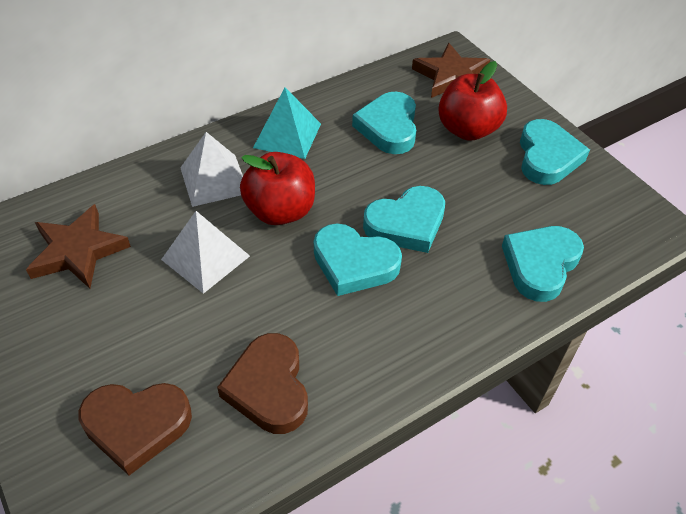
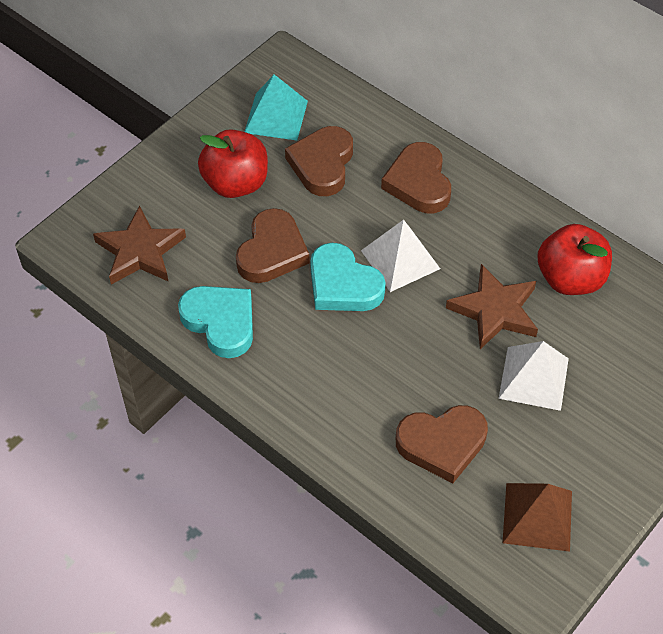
brown heart: [79,383,192,475] [217,333,308,434] = 2 -> [236,208,310,283] [285,126,353,196] [381,142,451,213] [396,405,488,483] = 4
brown pyramid: none = 0 -> [503,483,572,552] = 1
turquoise heart: [314,223,402,296] [352,92,416,154] [363,186,445,253] [502,226,584,302] [520,119,590,185] = 5 -> [178,286,253,358] [310,243,386,311] = 2

